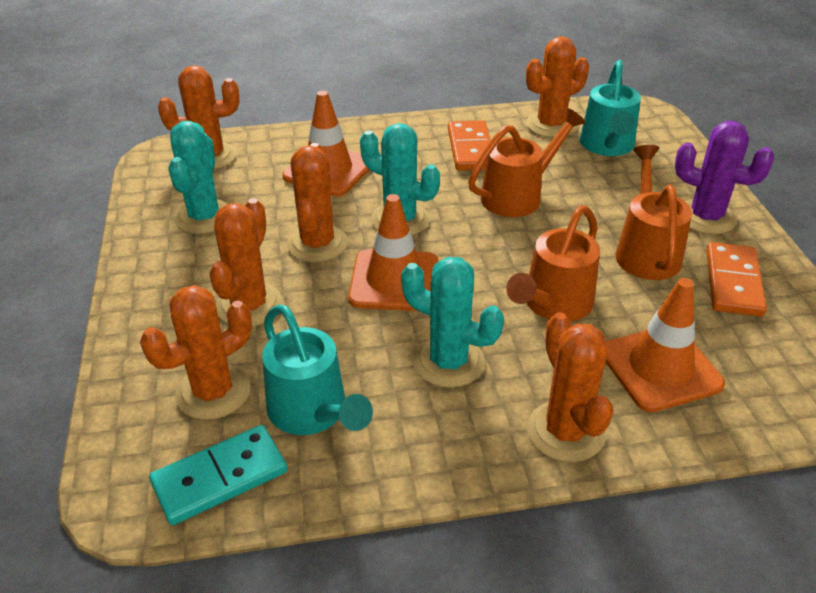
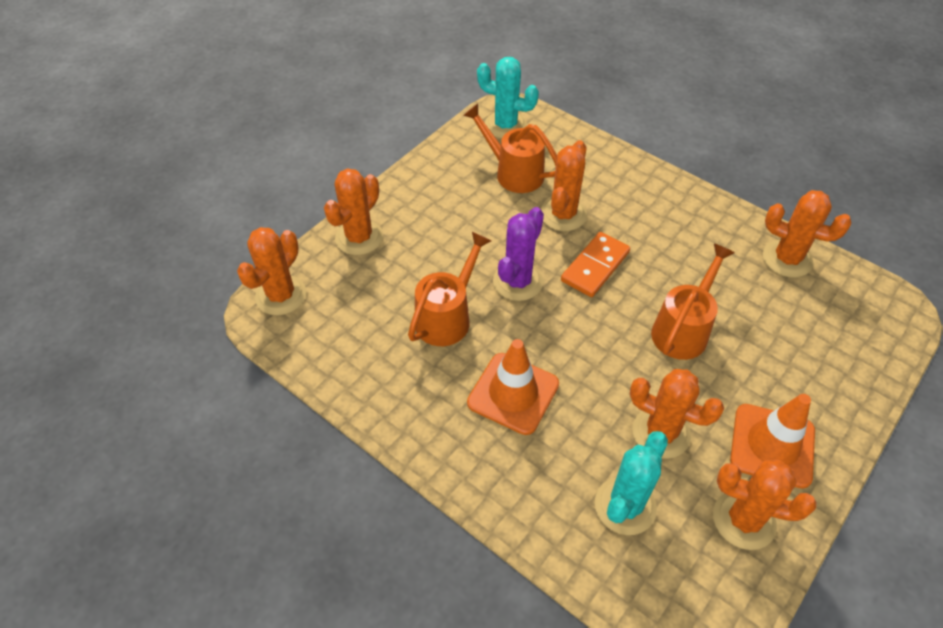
orange domino: [448,120,491,170] [706,242,767,317] = 2 -> [561,232,630,297] = 1
orange traffic cone: [282,91,369,196] [348,194,439,311] [606,278,725,412] = 3 -> [467,339,559,435] [730,394,815,489] = 2
turquoise cactus: [169,121,228,234] [360,123,440,235] [401,257,504,388] = 3 -> [477,57,539,139] [595,431,668,535] = 2
turquoise domino: [149,425,287,525] = 1 -> none = 0
turquoise watering can: [262,304,373,435] [580,60,641,156] = 2 -> none = 0

